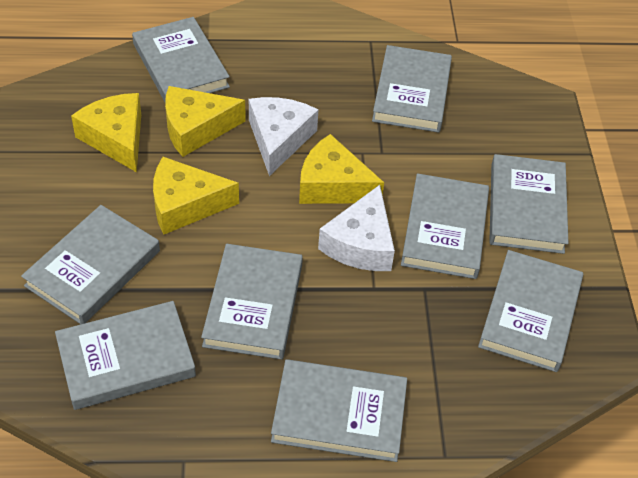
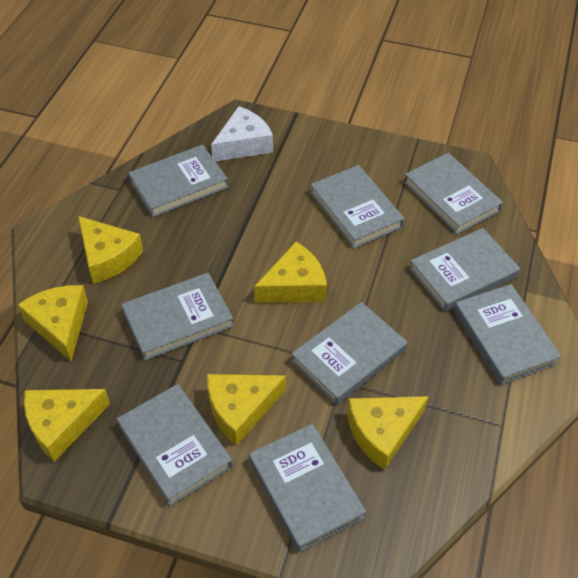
white cheese: [249,97,319,176] [318,185,395,271] = 2 -> [211,106,273,162] = 1
yellow cheese: [71,93,141,172] [153,157,239,235] [165,86,246,157] [299,134,384,204] = 4 -> [18,285,88,361] [24,389,110,462] [78,216,143,284] [207,374,286,446] [254,242,327,303] [347,396,429,470] = 6

